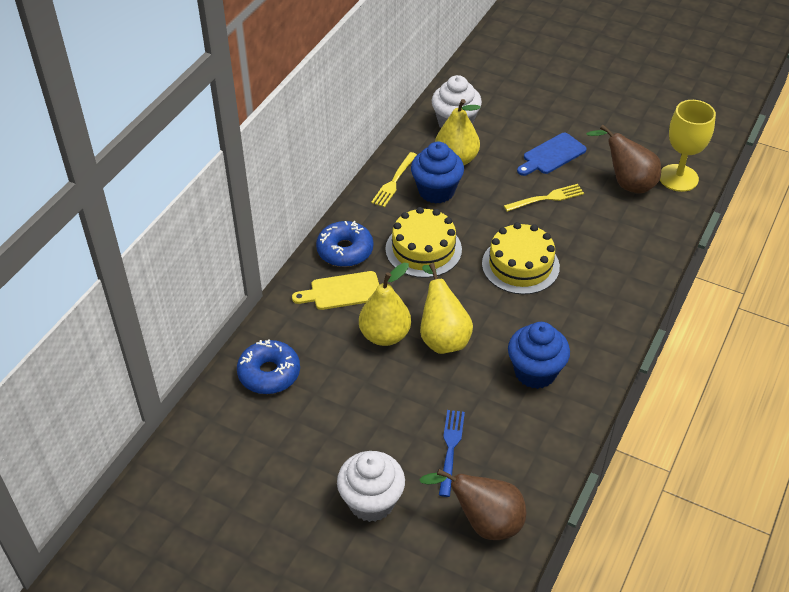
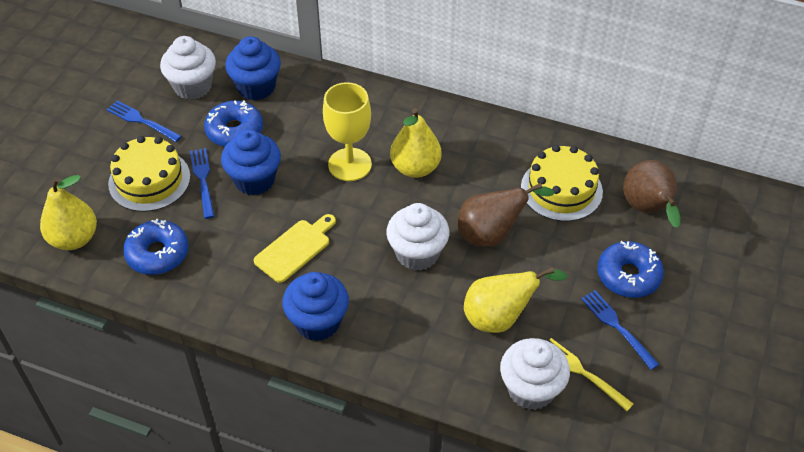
blue cupcake: [411,142,464,203] [508,322,570,389] = 2 -> [221,129,281,195] [225,36,281,101] [282,272,349,341] = 3
blue cutting board: [517,133,587,176] = 1 -> none = 0
blue donut: [237,339,300,394] [316,221,373,267] = 2 -> [123,219,189,275] [204,100,263,147] [597,241,664,298] = 3
blue fork: [439,410,465,497] = 1 -> [106,101,182,142] [190,148,214,219] [581,290,660,370] = 3
white cupcake: [337,451,405,522] [432,75,482,128] = 2 -> [160,36,216,100] [386,203,449,271] [500,338,570,410] = 3
yellow fork: [371,152,417,207] [504,184,584,212] = 2 -> [549,338,634,411] = 1

